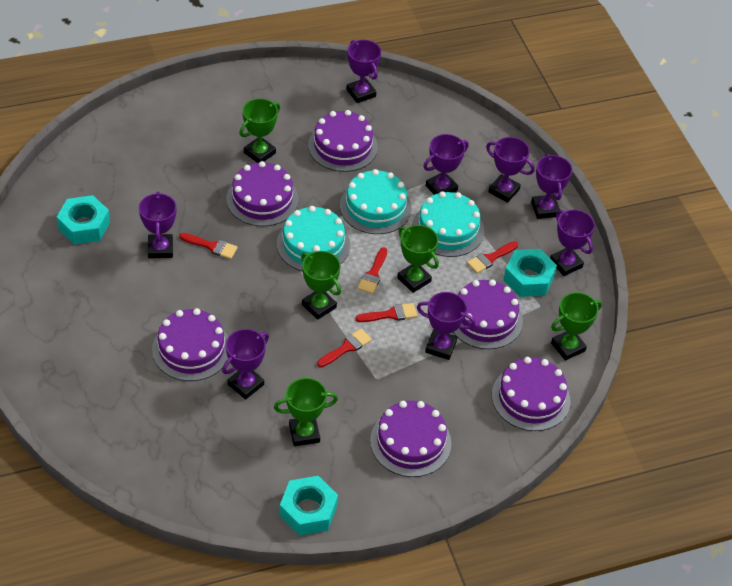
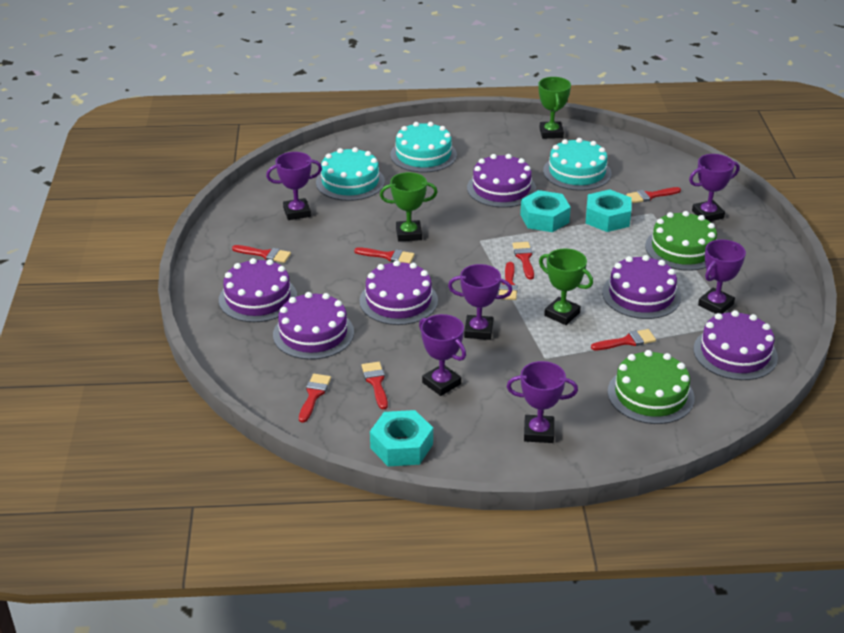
green cake: none = 0 -> [608,350,695,424] [645,211,717,271] = 2
green trophy: [239,98,280,163] [274,378,338,446] [301,251,341,320] [397,225,439,293] [551,292,602,361] = 5 -> [380,172,438,241] [539,77,571,139] [539,248,593,325] = 3
purple trophy: [139,192,176,258] [222,329,269,399] [347,40,381,103] [417,292,476,360] [423,134,469,195] [486,137,534,203] [531,154,573,219] [550,209,595,276] = 8 -> [266,152,322,220] [419,314,466,396] [448,264,512,340] [507,361,578,443] [689,154,739,221] [698,240,746,314] = 6
red brush: [179,233,238,259] [317,329,372,367] [355,303,417,322] [358,247,387,294] [467,241,518,273] = 5 -> [232,245,291,263] [299,374,331,423] [354,247,415,263] [362,362,388,409] [499,262,518,300] [512,242,534,279] [591,329,656,350] [626,187,681,203] = 8

